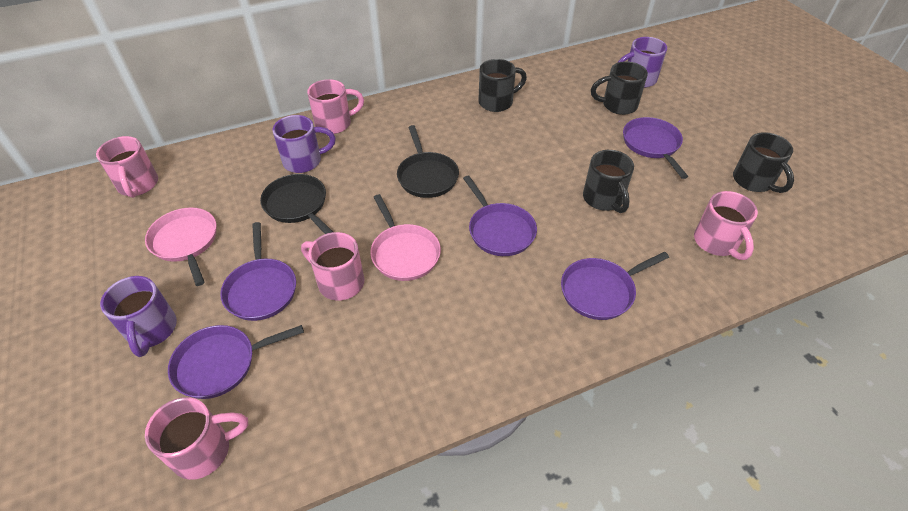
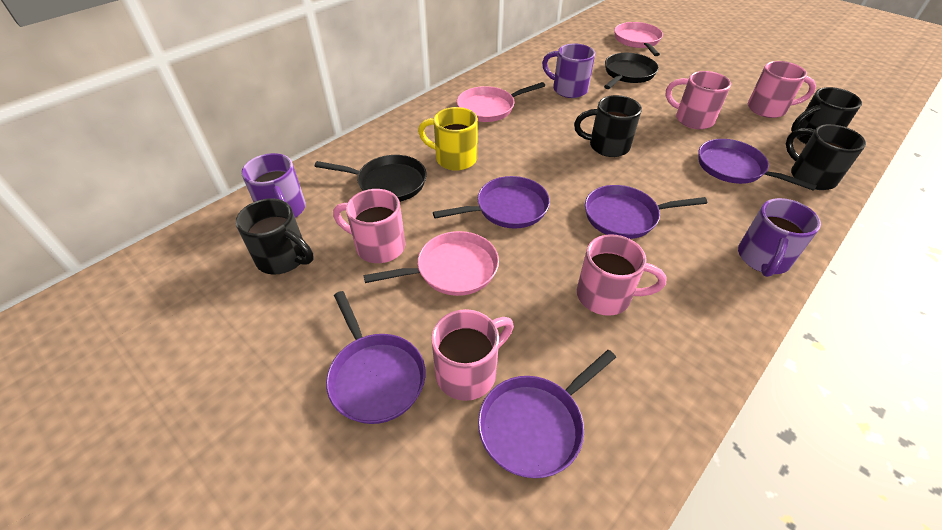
pink pan: [145,208,216,286] [370,194,441,281] = 2 -> [364,231,499,296] [457,82,545,122] [614,22,663,56] = 3
yellow mug: none = 0 -> [418,107,478,171] = 1

